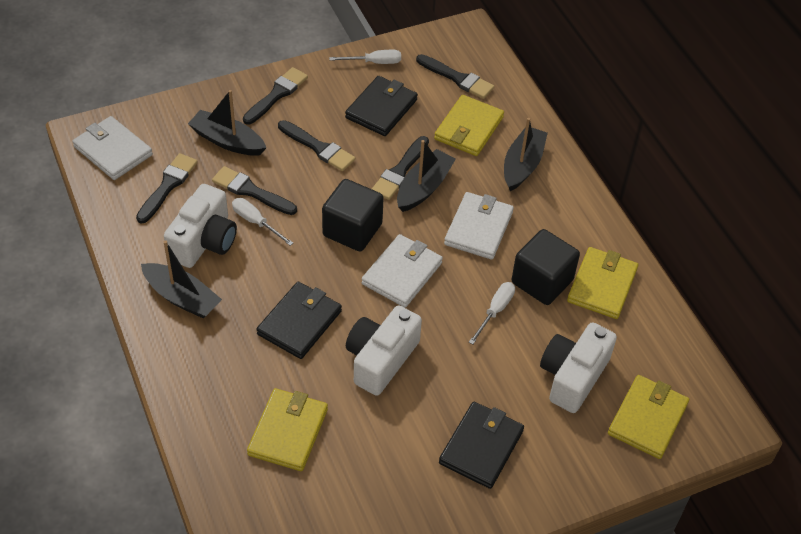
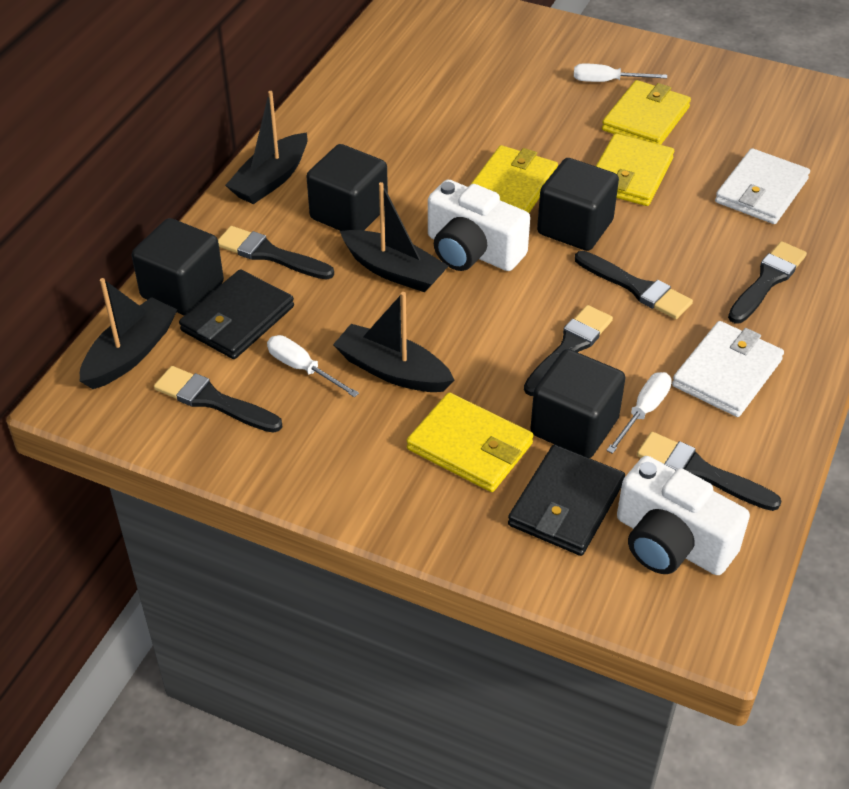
black cube: [322,179,384,251] [512,229,580,305] = 2 -> [132,218,224,316] [306,144,388,231] [530,349,625,458] [537,158,619,251] = 4
black wallet: [257,281,342,359] [345,76,418,136] [439,402,524,489] = 3 -> [179,269,294,359] [508,445,625,556] = 2
white camera: [164,184,237,268] [346,305,422,396] [540,322,617,413] = 3 -> [428,179,530,271] [617,456,750,575] = 2
white wallet: [72,116,153,180] [362,234,443,308] [444,192,514,260] = 3 -> [672,321,784,417] [715,148,810,224] = 2

